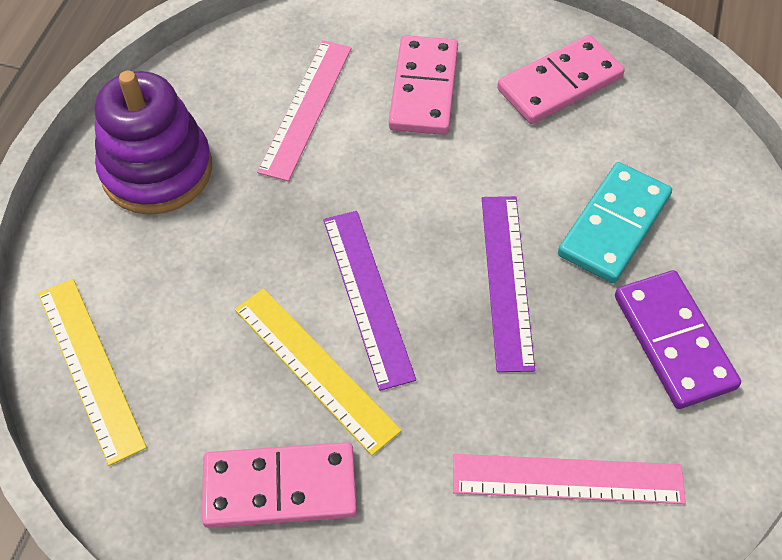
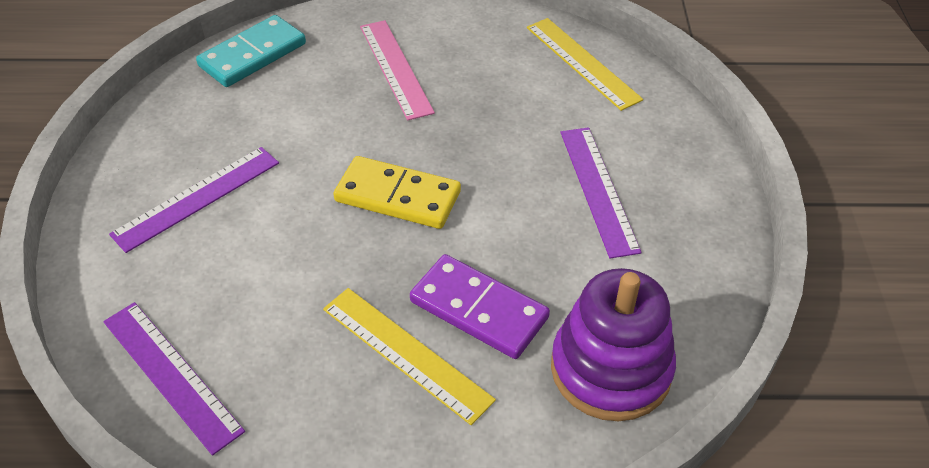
pink domino: [202,442,357,528] [389,35,458,135] [497,35,625,124] = 3 -> none = 0
pink ruler: [257,40,352,181] [453,454,686,504] = 2 -> [360,20,435,121] = 1
purple ruler: [323,211,416,391] [482,196,535,372] = 2 -> [103,302,245,456] [109,147,279,253] [560,127,642,258] = 3
yellow domino: none = 0 -> [333,156,461,229] = 1

